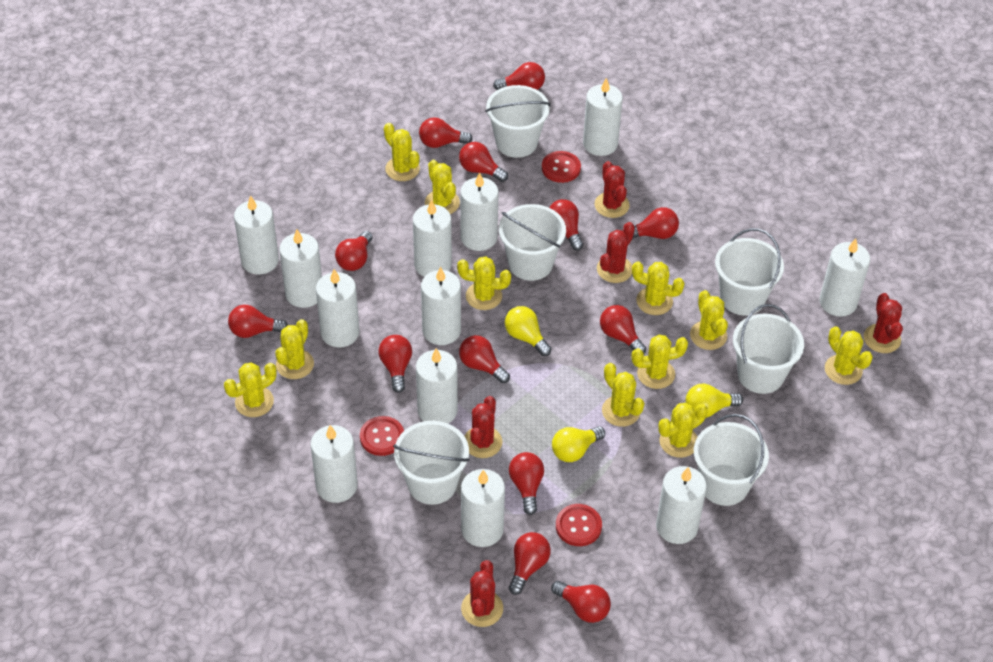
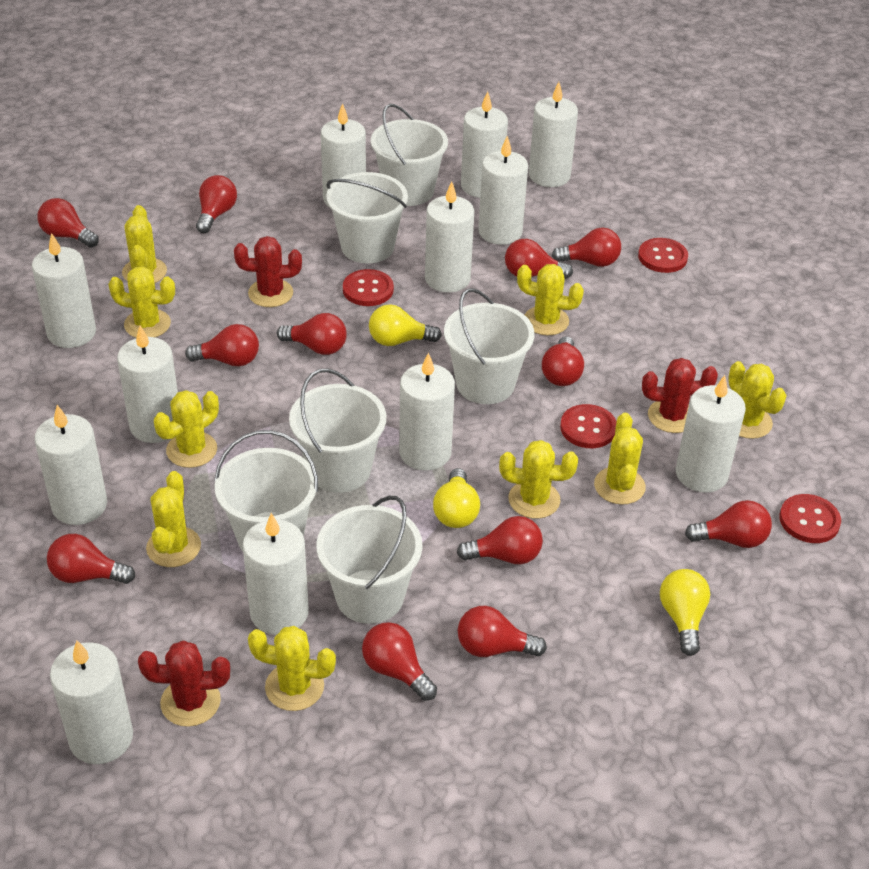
red button: [360,416,404,456] [542,151,581,183] [556,504,602,546] = 3 -> [343,269,394,306] [560,404,617,448] [638,238,688,273] [779,494,841,543] = 4
red cactus: [461,560,503,627] [465,396,502,458] [594,161,630,218] [597,222,635,283] [864,293,903,353] = 5 -> [138,640,230,727] [234,236,302,307] [642,358,718,433] = 3
red light bulb: [228,305,288,338] [335,231,373,271] [378,335,412,393] [419,117,473,148] [459,142,508,182] [459,335,510,383] [493,62,545,90] [509,452,544,515] [509,532,551,595] [549,199,583,251] [551,581,611,623] [600,305,646,354] [632,207,679,239] = 13 -> [37,198,99,248] [47,534,135,584] [185,324,259,366] [196,175,237,233] [277,313,347,355] [362,622,437,701] [457,516,543,564] [458,606,547,657] [505,239,573,279] [542,336,584,386] [552,228,621,267] [685,500,772,548] = 12
yellow cactus: [224,362,277,417] [275,319,314,379] [384,123,420,181] [425,160,460,214] [457,256,511,310] [602,363,645,427] [632,261,685,315] [632,335,688,389] [658,403,708,458] [690,290,728,350] [825,326,873,385] = 11 -> [108,266,175,338] [122,205,167,283] [146,471,201,567] [154,390,219,468] [248,626,336,711] [499,440,578,519] [517,264,584,335] [594,413,646,505] [728,361,787,439] = 9

